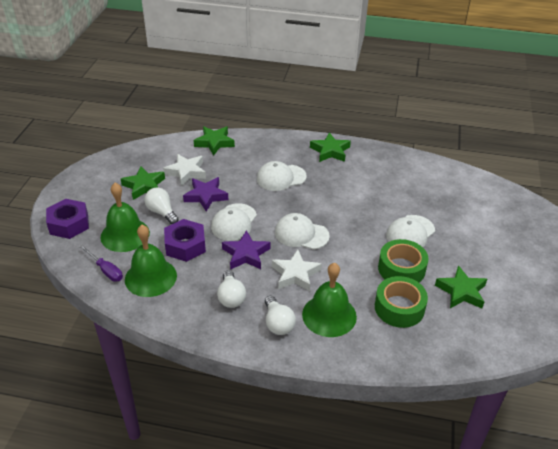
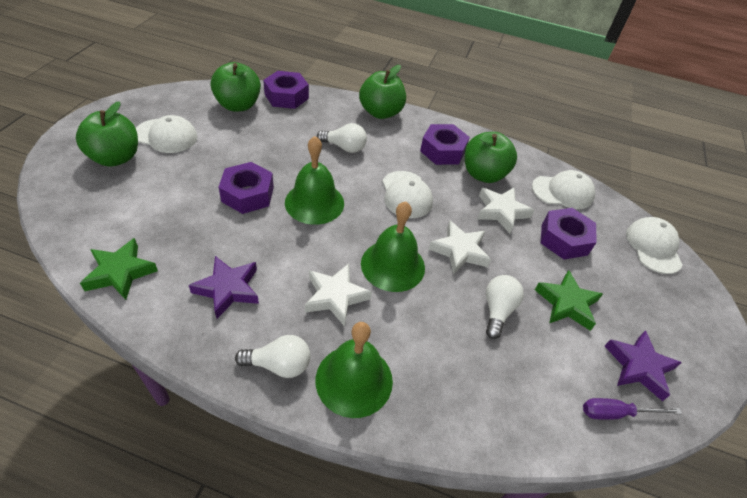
green apple: none = 0 -> [76,101,138,167] [211,62,261,112] [359,65,406,119] [465,132,517,183] = 4
green star: [121,166,165,200] [194,127,235,156] [310,133,351,162] [435,266,487,308] = 4 -> [80,238,158,300] [535,270,603,331] = 2
green tape: [375,276,428,328] [378,239,428,283] = 2 -> none = 0
purple nut: [46,199,89,239] [164,219,206,262] = 2 -> [219,162,274,214] [263,71,309,109] [420,124,470,165] [541,208,597,259] = 4
white star: [163,154,206,186] [272,250,322,291] = 2 -> [305,264,372,326] [428,221,491,275] [477,188,534,233] = 3

